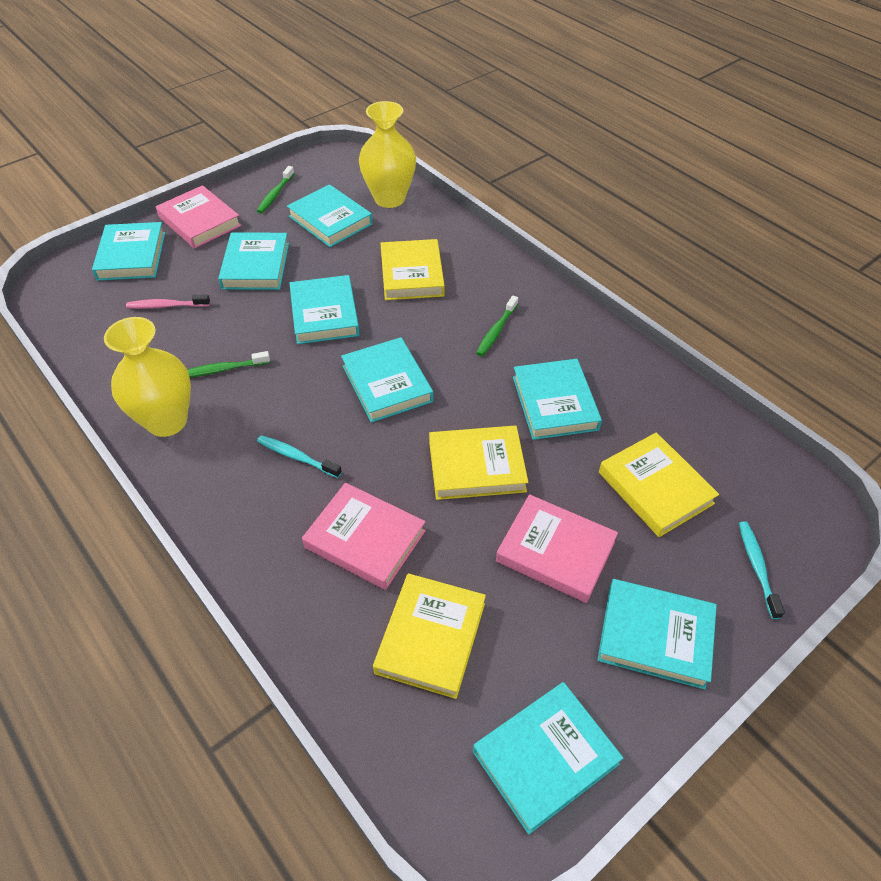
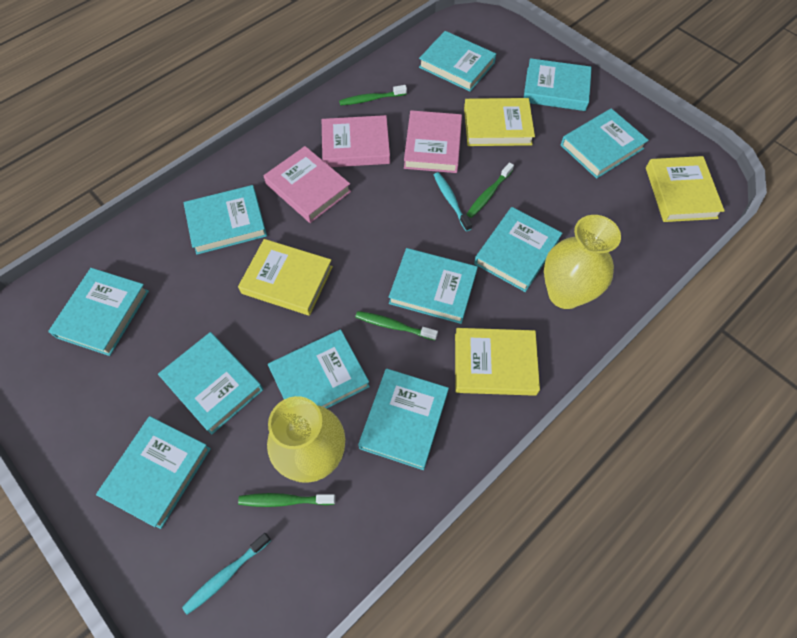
green toothbrush: [188,351,270,377] [257,166,294,213] [476,295,518,356] = 3 -> [238,493,336,507] [339,85,407,106] [355,311,438,340] [467,162,514,218] = 4
pink toothbrush: [126,294,210,309] = 1 -> none = 0
turquoise book: [92,222,165,281] [218,233,289,290] [287,184,373,247] [289,275,360,344] [341,337,433,423] [473,682,623,834] [513,359,602,440] [597,579,717,689] = 8 -> [48,268,149,356] [96,416,211,529] [158,332,263,435] [183,185,267,255] [268,329,370,409] [358,368,449,470] [389,248,478,324] [419,31,496,92] [474,207,562,292] [524,58,592,111] [561,108,649,179] = 11

